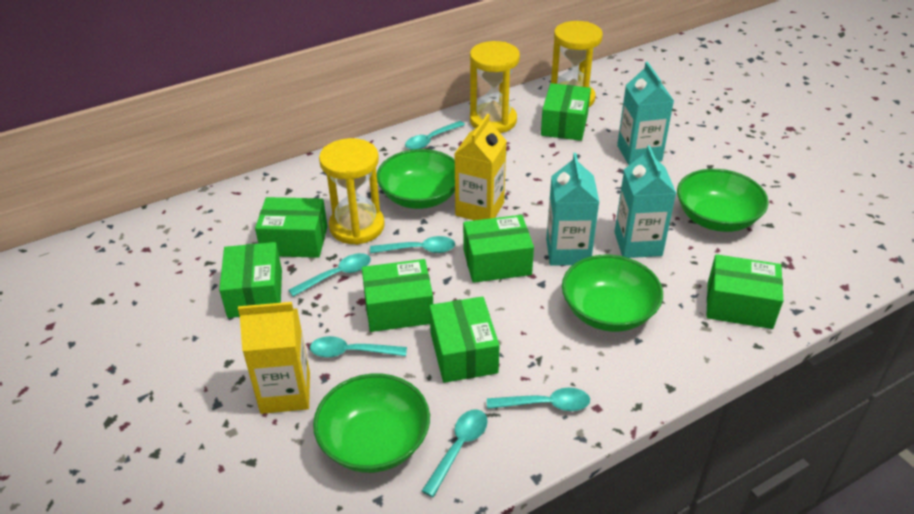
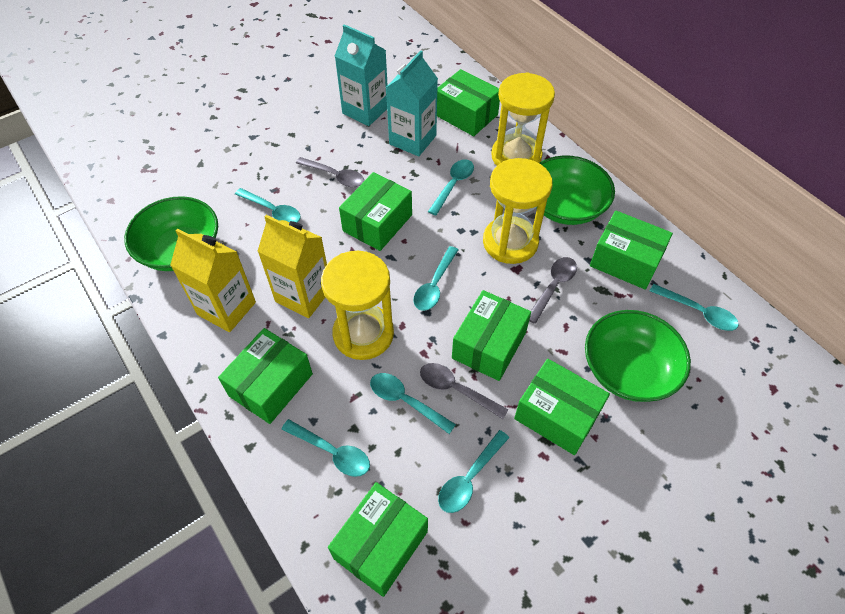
green bowl: [313,374,430,473] [377,149,455,209] [562,255,663,332] [677,169,769,232] = 4 -> [124,196,218,271] [536,155,615,225] [585,310,691,402] = 3
grey spoon: none = 0 -> [296,157,364,187] [420,363,509,419] [529,257,577,324] = 3
turquoise carton: [546,153,599,266] [615,145,676,258] [617,62,674,165] = 3 -> [335,24,388,126] [386,50,438,156] = 2
turquoise spoon: [289,253,371,297] [310,336,407,358] [370,236,455,253] [405,121,465,150] [422,409,488,497] [487,388,590,411] = 6 -> [235,188,301,223] [281,419,370,477] [370,373,456,434] [413,246,458,311] [428,159,474,215] [438,430,509,513] [650,284,739,331] = 7

